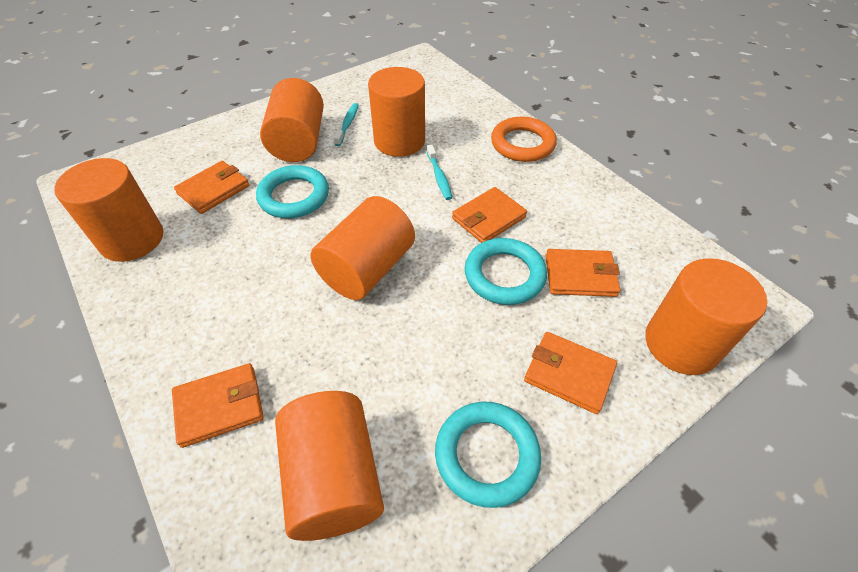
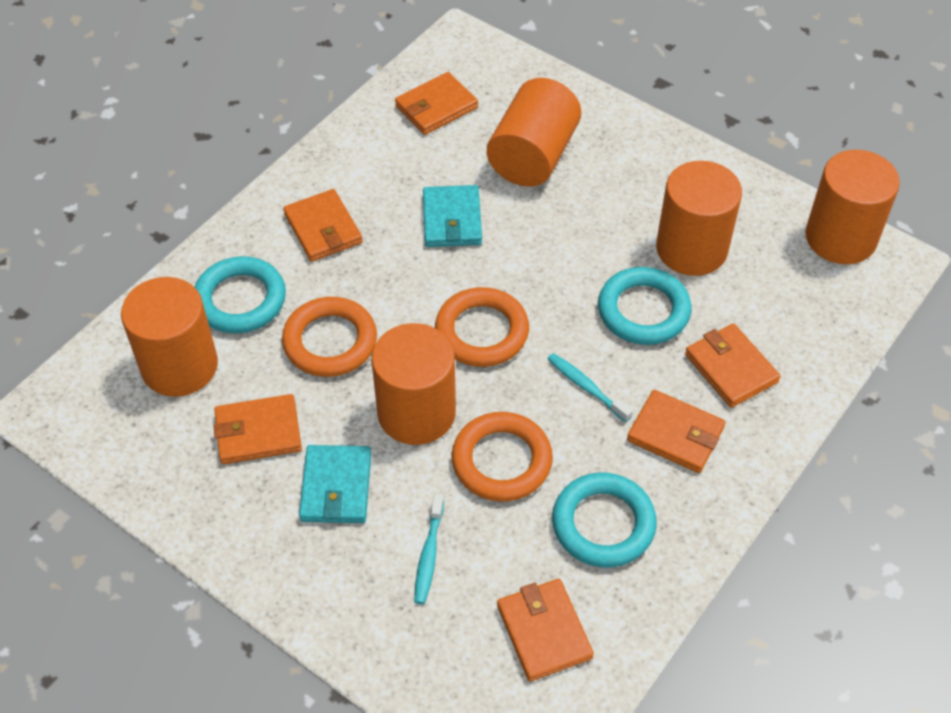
orange cylinder: [54,158,163,262] [260,78,324,162] [275,391,384,541] [310,196,415,300] [368,67,425,157] [645,258,767,375] = 6 -> [121,277,218,397] [371,323,456,445] [487,78,581,187] [656,161,742,276] [805,150,900,264] = 5
orange ring: [491,117,557,162] = 1 -> [282,297,377,377] [435,287,529,367] [452,412,553,502] = 3
orange wallet: [172,363,264,448] [174,161,249,214] [452,187,527,243] [524,332,617,414] [546,249,620,297] = 5 -> [213,394,302,464] [283,189,363,262] [395,72,478,135] [497,579,594,681] [627,390,725,473] [685,323,781,408] = 6
turquoise wallet: none = 0 -> [299,445,371,523] [423,185,482,247] = 2

